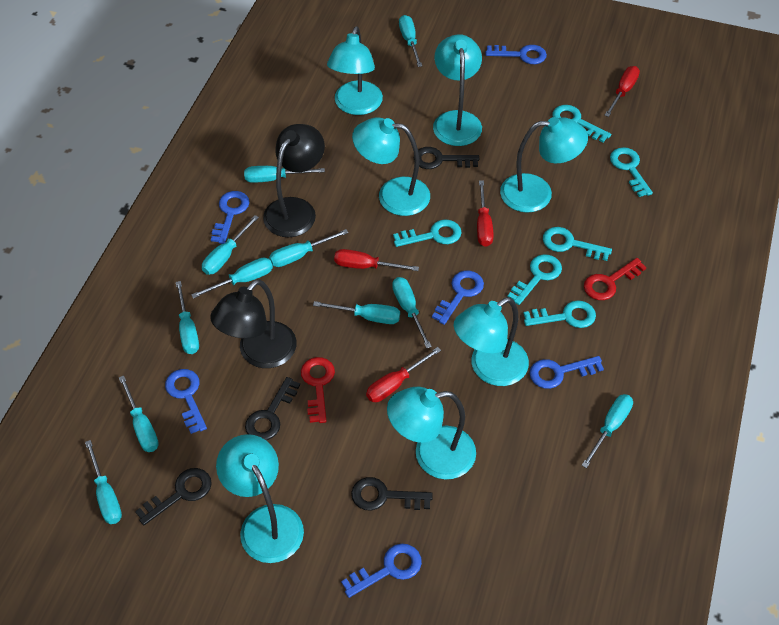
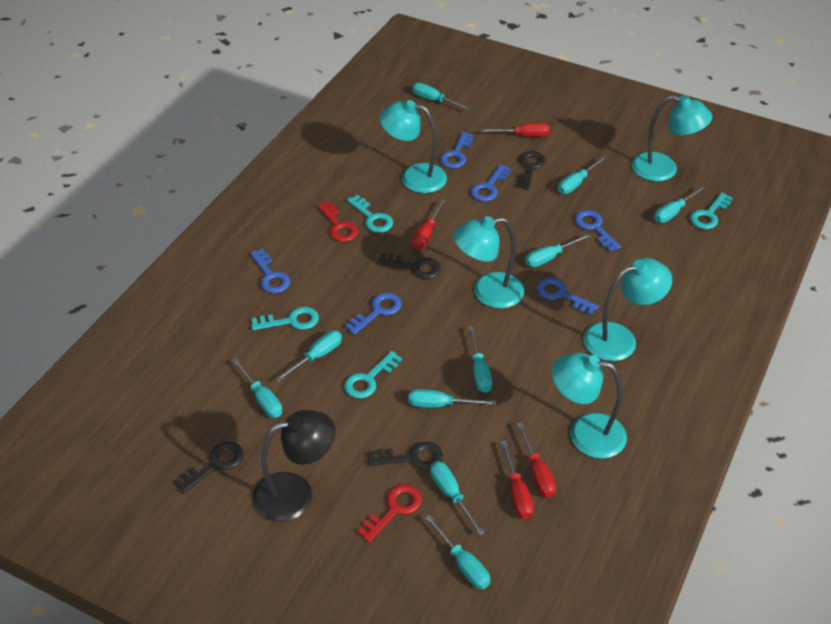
black lamp: [210,279,297,368] [263,124,325,237] = 2 -> [252,410,335,522] = 1
turquoise key: [393,220,462,247] [507,254,562,305] [523,301,596,328] [543,227,612,261] [553,105,611,143] [610,147,653,197] = 6 -> [251,307,319,330] [344,351,402,399] [347,194,393,233] [690,193,733,229] = 4
turquoise lamp: [216,434,304,563] [327,26,383,115] [352,117,430,216] [387,387,476,479] [433,34,482,146] [454,297,529,386] [500,117,588,213] = 7 -> [379,100,447,193] [453,216,524,308] [551,353,627,459] [583,258,672,361] [632,95,712,181] = 5
turquoise screwdriver: [85,440,122,524] [119,375,159,452] [176,281,199,354] [191,258,273,299] [202,215,259,275] [244,166,325,183] [269,229,348,267] [313,301,400,324] [392,277,432,348] [399,15,422,67] [581,394,633,468] = 11 -> [233,358,282,418] [276,331,342,382] [409,389,496,408] [412,83,471,110] [425,515,490,589] [430,461,485,535] [468,327,493,393] [525,234,591,267] [558,156,606,194] [654,186,705,223] = 10

